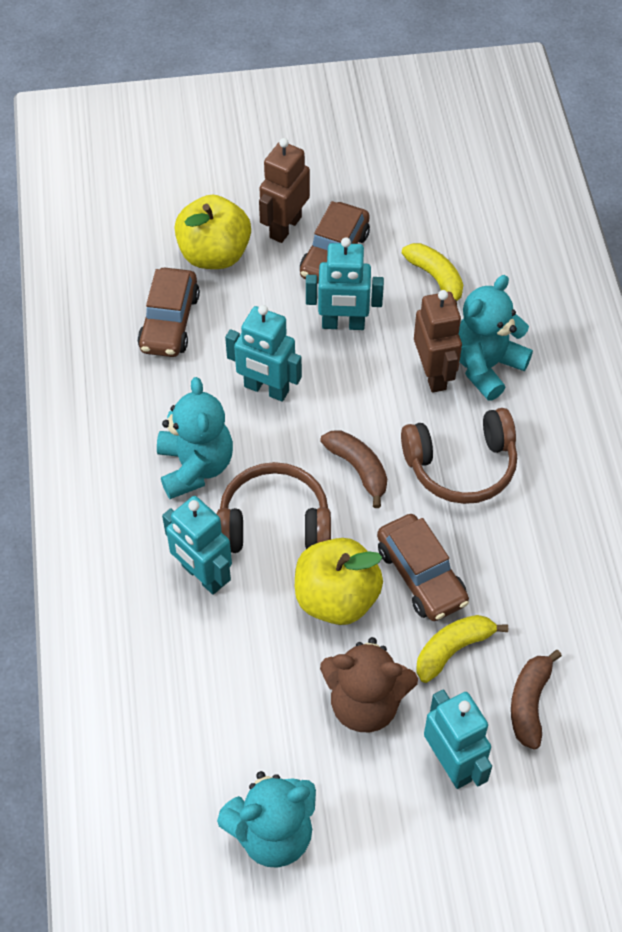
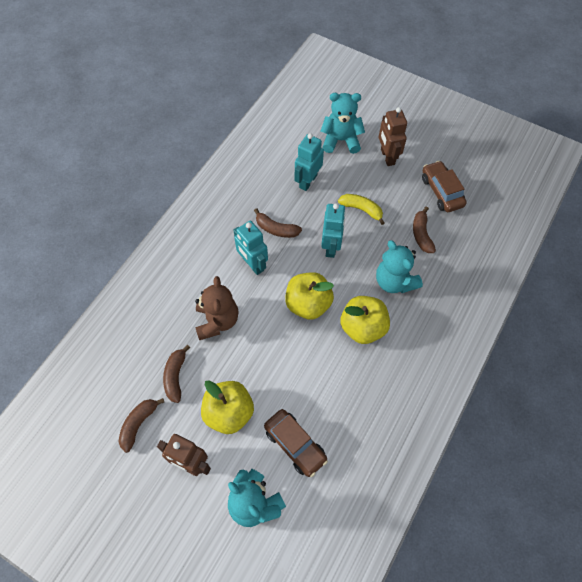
brown banana: [320,430,387,508] [511,650,562,750] = 2 -> [118,398,164,453] [163,345,190,403] [254,208,302,238] [413,206,436,253] = 4
brown car: [138,268,200,357] [300,201,370,284] [377,514,469,621] = 3 -> [264,409,328,477] [422,161,467,212] = 2
brown headphones: [217,462,331,553] [401,408,517,504] = 2 -> none = 0
turquoise robot: [162,496,232,595] [225,305,302,402] [306,237,384,330] [424,689,492,789] = 4 -> [233,221,268,275] [295,133,324,191] [321,203,346,258] = 3
yellow apple: [175,195,251,269] [295,538,383,625] = 2 -> [201,380,254,434] [285,272,334,320] [340,296,390,344] = 3
yellow banana: [402,243,463,305] [416,615,508,683] = 2 -> [338,194,385,225] = 1

